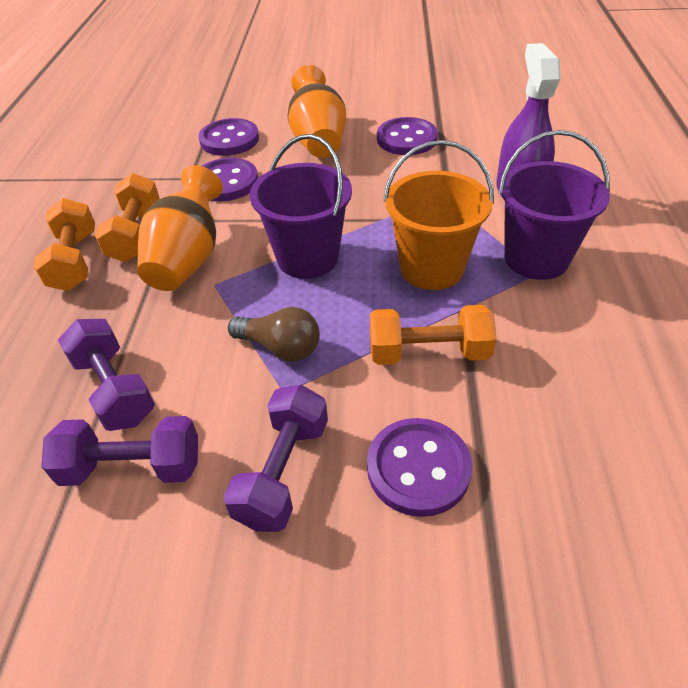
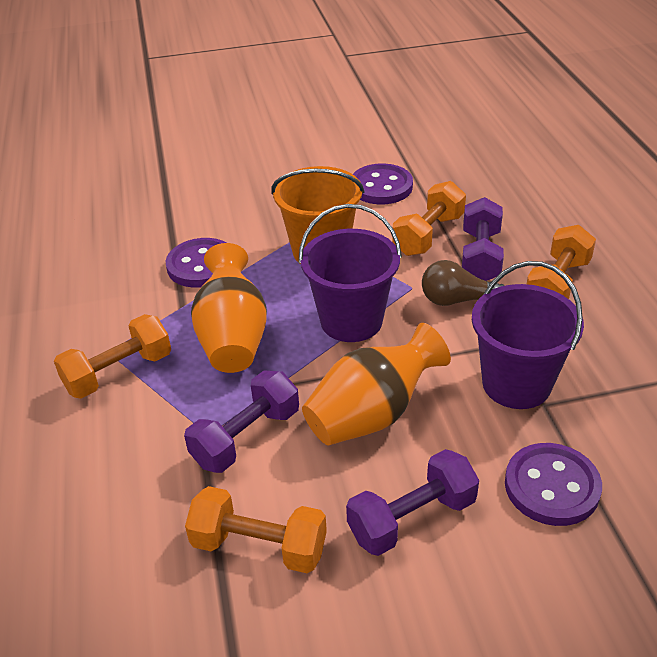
orange dumbbell: [33,198,95,291] [95,173,160,262] [370,305,497,365] = 3 -> [54,314,171,399] [185,486,327,573] [392,181,466,256] [527,225,596,299] = 4
purple button: [199,118,259,156] [202,158,258,201] [367,418,472,517] [377,117,438,155] = 4 -> [166,238,226,288] [353,163,413,204] [505,443,602,526] = 3
purple spray bottle: [496,43,561,198] = 1 -> none = 0

